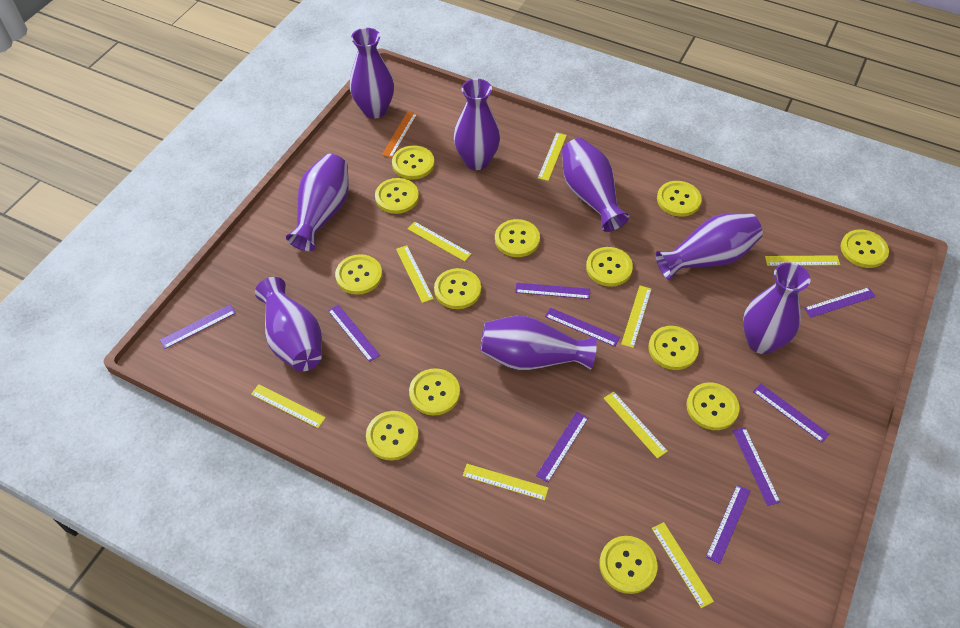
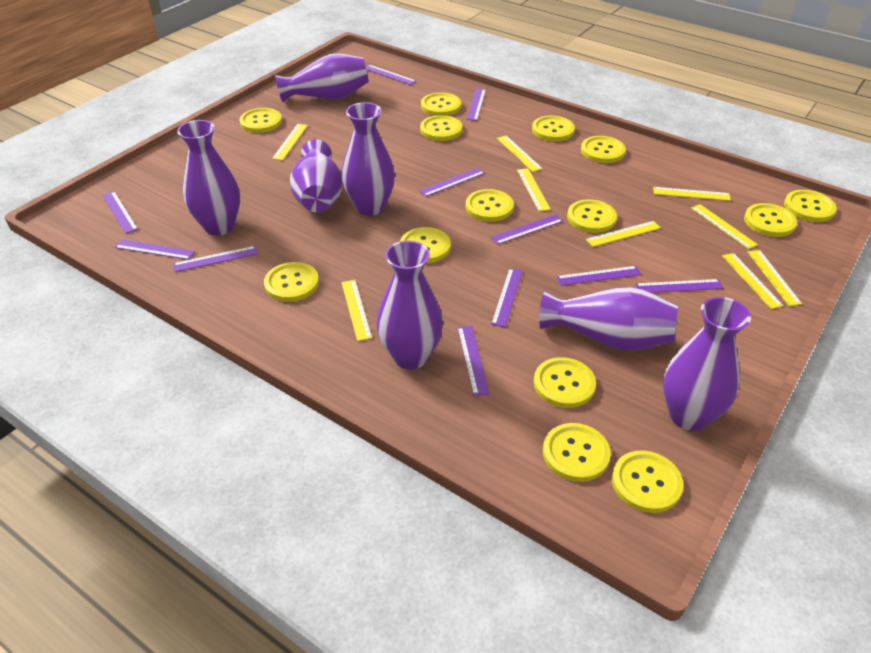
orange ruler: [382,112,417,158] = 1 -> none = 0
purple ruler: [160,304,236,349] [328,304,380,362] [515,283,590,299] [536,412,588,483] [545,307,620,347] [706,484,750,565] [733,427,781,506] [753,383,829,443] [804,287,876,318] = 9 -> [102,191,138,234] [115,239,195,260] [173,246,258,272] [366,65,416,85] [419,168,485,197] [457,326,490,396] [467,89,486,121] [491,214,563,245] [491,268,523,327] [556,266,641,286] [635,279,723,293] = 11
purple vase: [255,277,322,371] [286,154,349,251] [350,28,394,119] [454,79,500,170] [480,316,597,370] [562,138,629,232] [656,213,763,280] [743,262,810,354] = 8 -> [177,120,240,236] [275,53,369,102] [290,139,343,212] [342,102,395,216] [377,241,443,370] [539,287,678,351] [663,297,751,431] = 7
yellow button: [335,254,382,295] [366,411,419,460] [375,178,419,214] [392,145,434,180] [409,368,460,415] [434,268,481,309] [495,219,540,257] [586,247,633,287] [599,536,658,594] [648,326,699,370] [657,181,702,217] [686,382,740,430] [841,229,889,268] = 13 -> [239,108,282,133] [264,262,319,302] [400,227,451,263] [420,115,462,141] [421,92,461,116] [466,189,514,222] [532,116,575,141] [533,357,596,408] [543,423,611,482] [567,199,617,233] [581,136,626,163] [612,450,683,513] [744,203,797,237] [784,190,837,222] = 14

